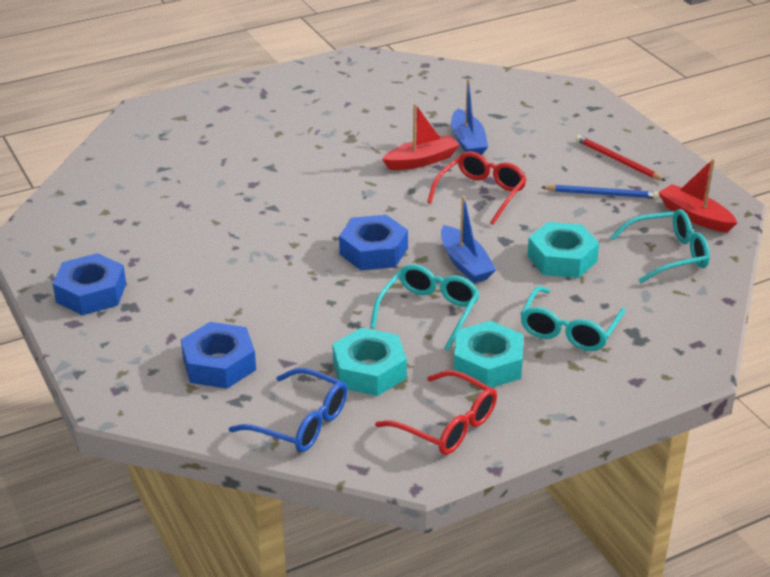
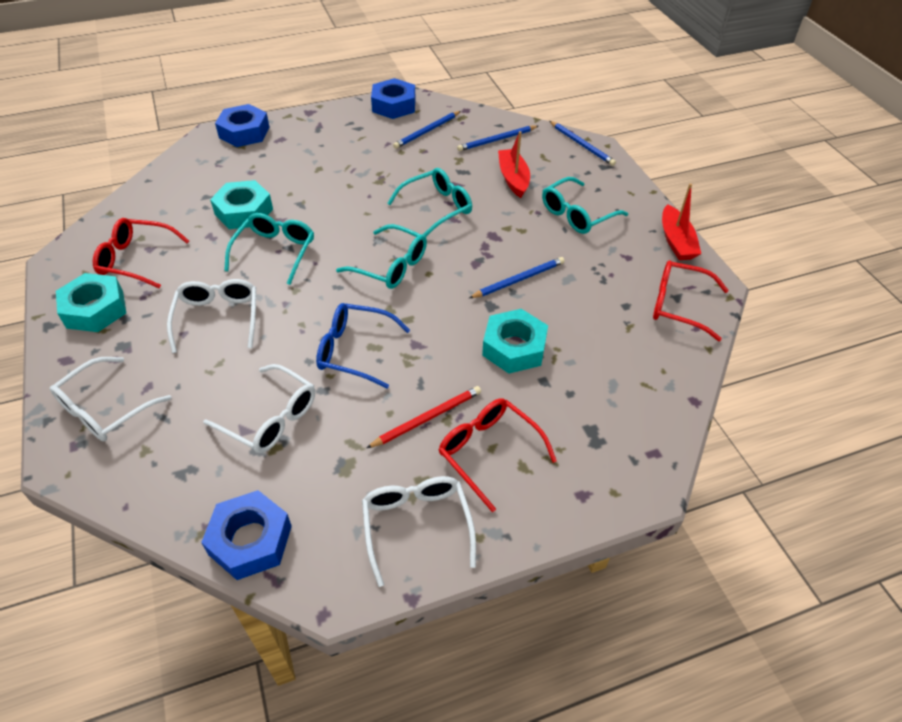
blue boat: [441,196,496,283] [451,79,488,155] = 2 -> none = 0
blue pencil: [541,185,660,199] = 1 -> [393,111,461,149] [457,125,538,151] [469,257,565,298] [550,121,616,166] = 4
red glasses: [375,370,497,455] [427,151,527,225] = 2 -> [93,218,189,288] [439,398,557,512] [653,260,729,341] = 3
turquoise glasses: [370,264,480,350] [521,286,626,351] [610,209,710,283] = 3 -> [224,213,314,285] [336,224,427,289] [387,168,472,236] [542,177,628,234] = 4
white glasses: none = 0 -> [50,357,172,441] [167,279,256,353] [203,364,315,453] [362,476,476,587] = 4

